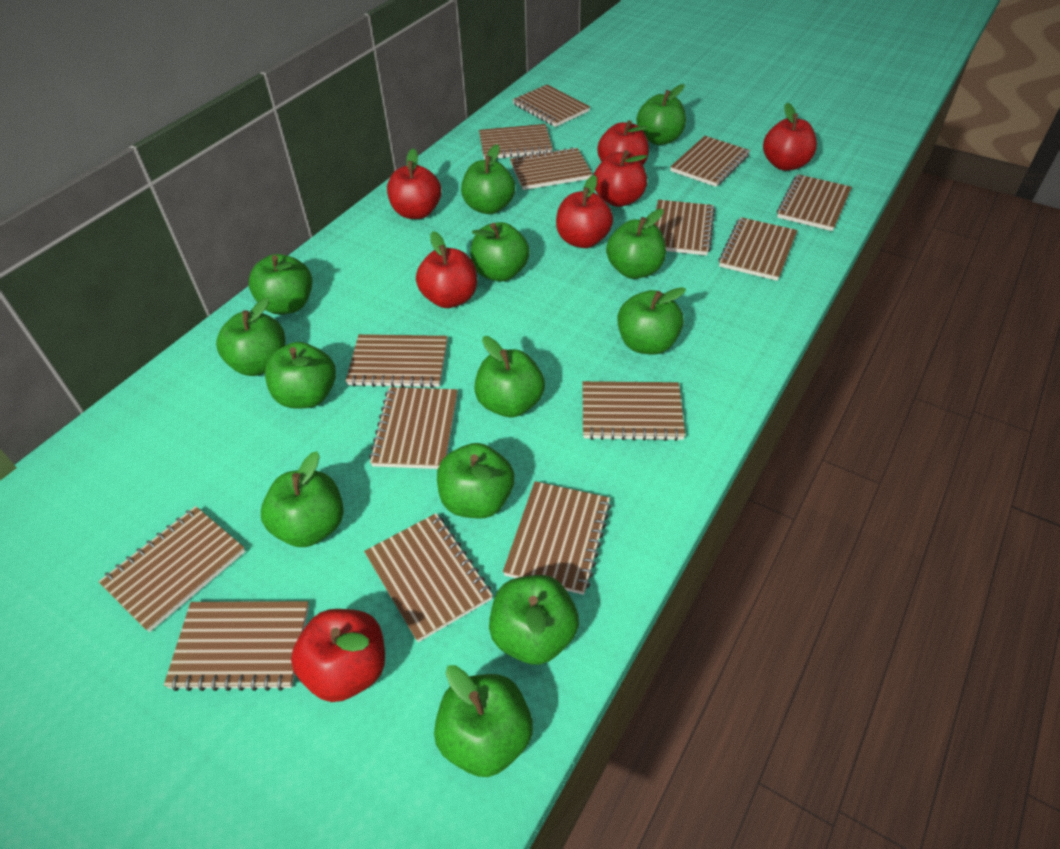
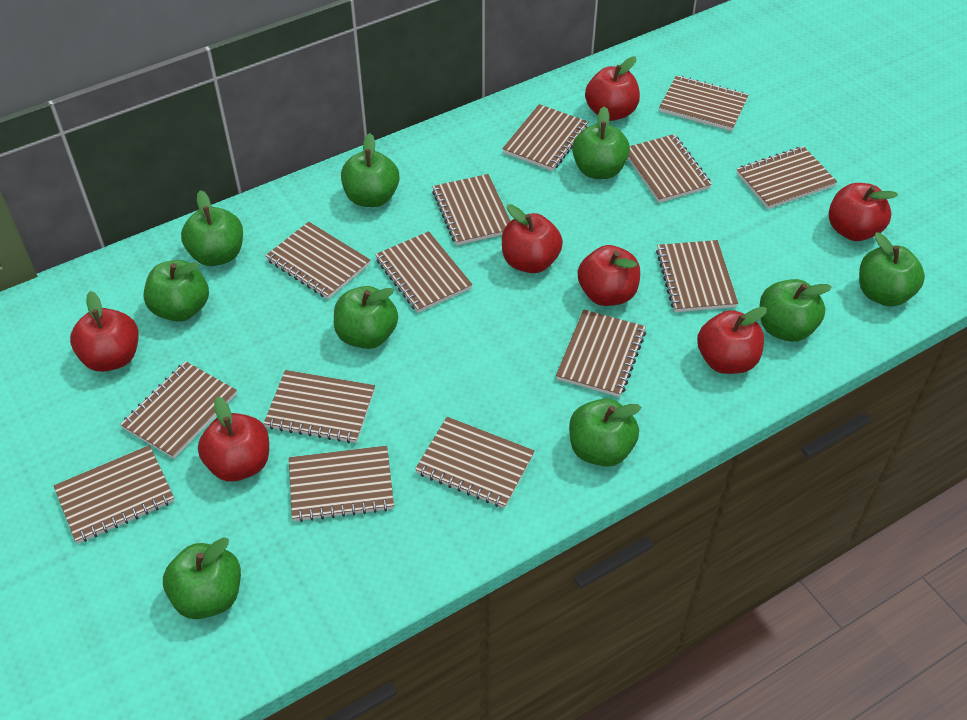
green apple: [216,297,285,376] [248,254,312,315] [261,451,344,547] [265,342,336,409] [434,665,533,777] [437,443,514,518] [461,144,515,214] [470,222,530,282] [474,336,545,417] [489,575,579,665] [606,209,666,279] [617,287,686,354] [637,84,686,145] = 13 -> [144,260,209,322] [163,537,241,619] [181,190,243,266] [334,286,398,349] [341,133,399,207] [569,398,641,467] [572,106,630,179] [760,279,832,342] [859,232,925,306] = 9

